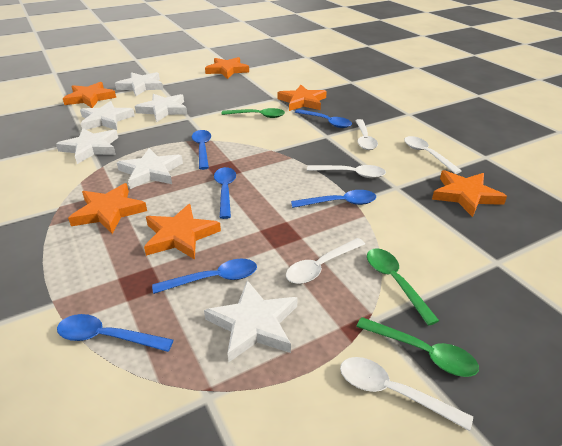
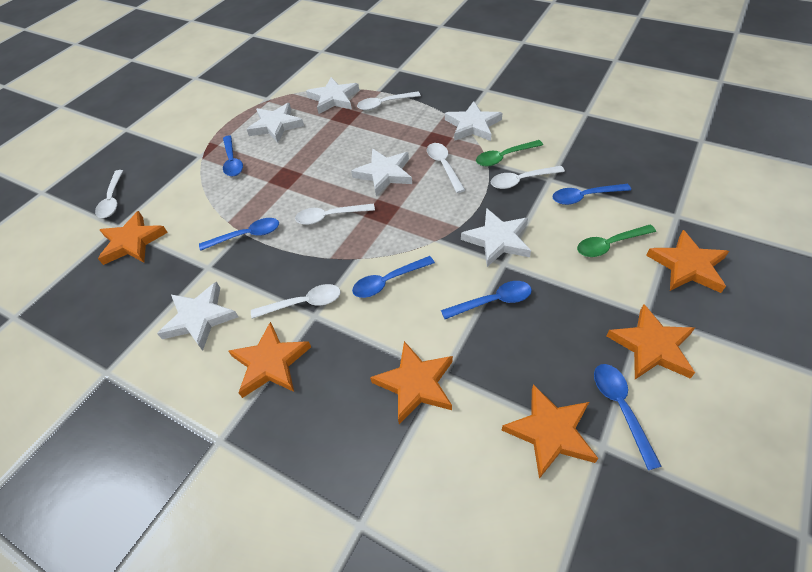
green spoon: [221,108,285,118] [356,317,479,377] [367,248,439,326] = 3 -> [476,140,543,166] [577,225,656,257] = 2
white spoon: [286,238,365,284] [307,165,386,178] [340,357,473,431] [355,119,378,150] [404,136,462,174] = 5 -> [95,170,123,218] [251,284,341,319] [295,204,375,225] [357,91,421,110] [427,143,465,193] [491,166,565,189] = 6

